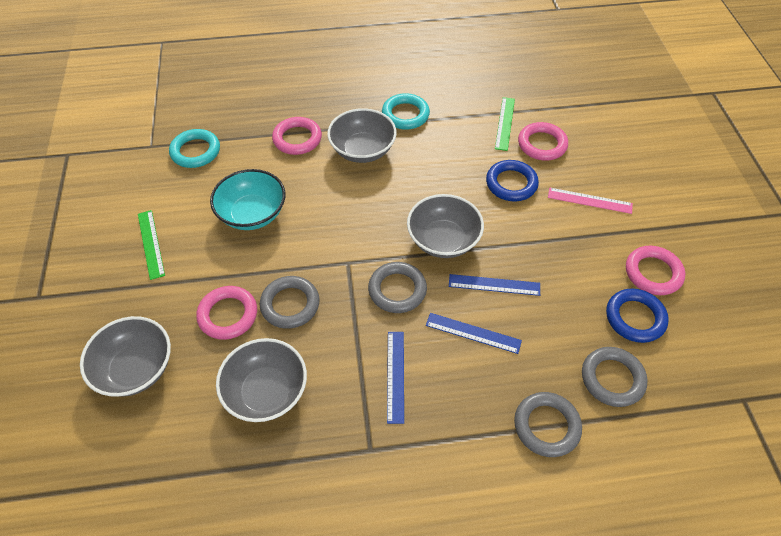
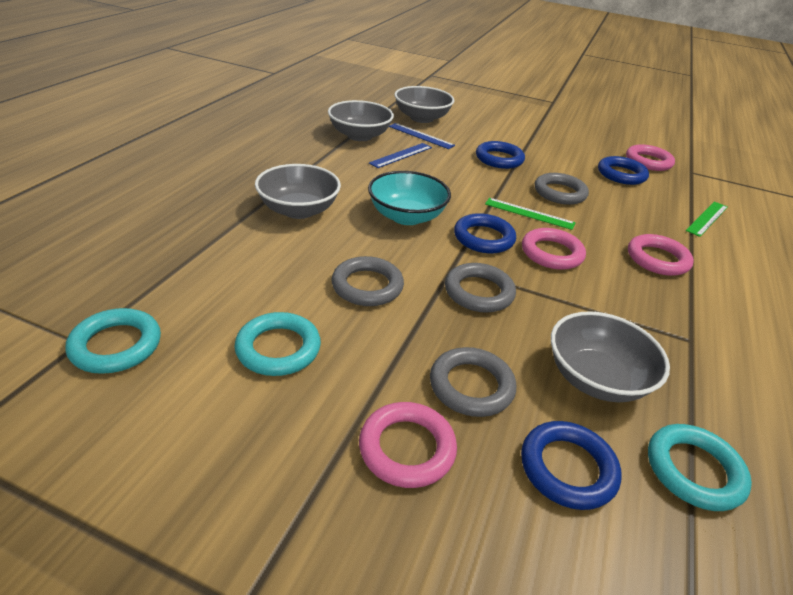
blue ring: [486,160,539,201] [606,289,669,343] = 2 -> [454,213,516,253] [476,141,525,169] [521,421,621,510] [598,156,649,185] = 4
blue ruler: [387,332,404,424] [426,313,522,354] [449,274,540,296] = 3 -> [369,143,432,168] [389,123,455,149] = 2
pink ruler: [548,188,633,214] = 1 -> none = 0
turquoise ring: [169,129,220,168] [382,93,430,130] = 2 -> [65,308,161,374] [235,312,321,376] [648,424,752,511] = 3

